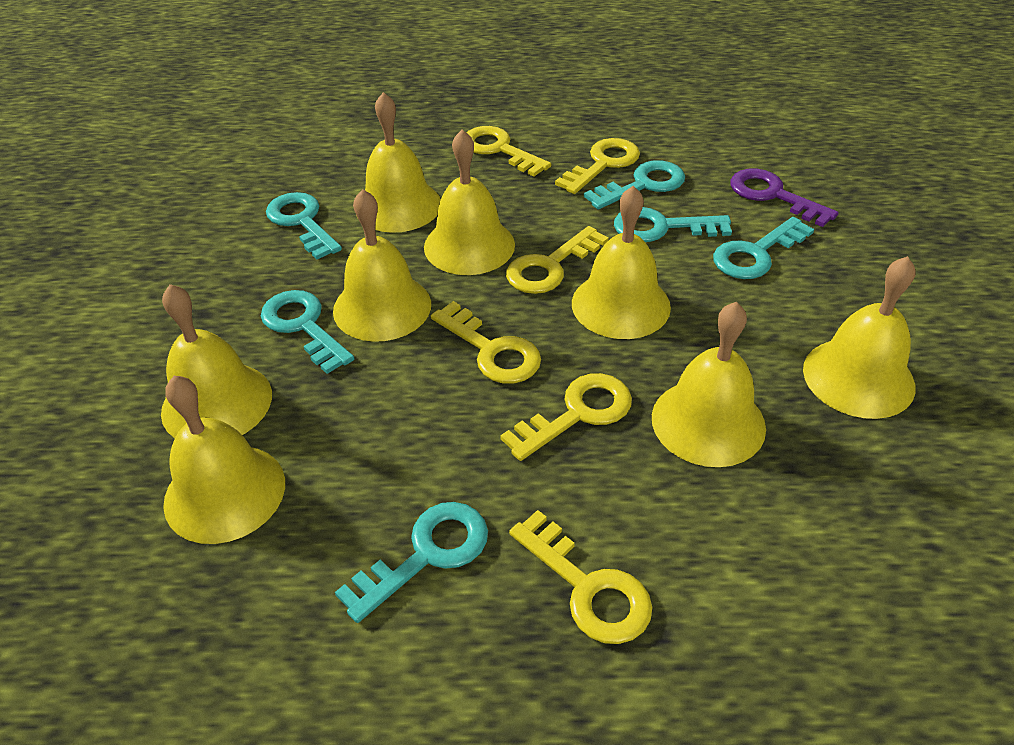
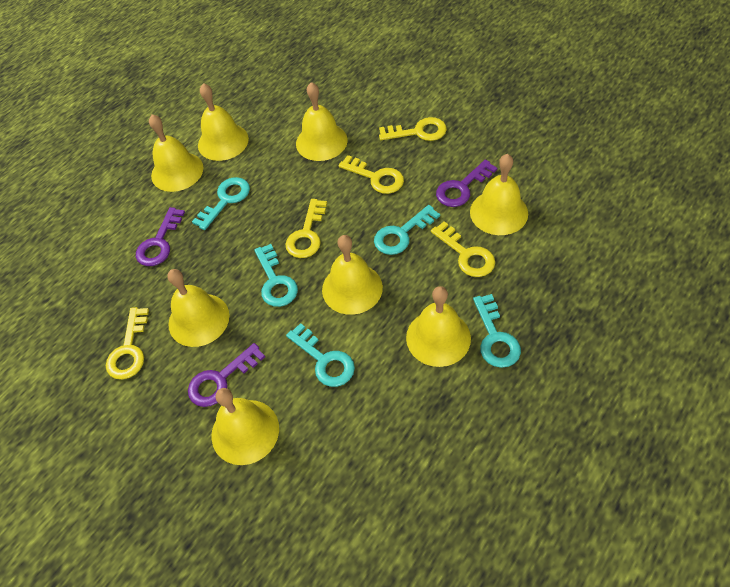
purple key: [730,169,839,227] = 1 -> [136,207,185,266] [188,343,265,407] [436,160,497,207] = 3
turquoise key: [261,290,354,374] [266,192,342,260] [335,502,488,623] [584,160,685,210] [614,207,732,242] [713,217,814,279] = 6 -> [192,177,250,230] [254,244,298,307] [286,323,355,387] [374,205,440,255] [473,294,521,368] = 5
yellow key: [431,301,541,384] [466,126,551,177] [500,373,632,461] [506,226,609,294] [509,510,652,644] [555,138,640,194] = 6 -> [106,307,149,379] [285,199,327,258] [338,155,404,194] [379,117,447,141] [431,221,495,277] = 5

